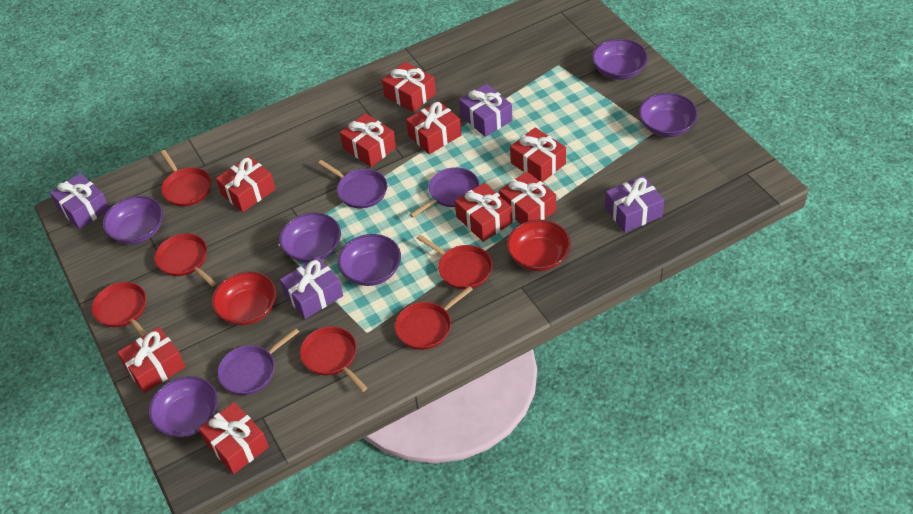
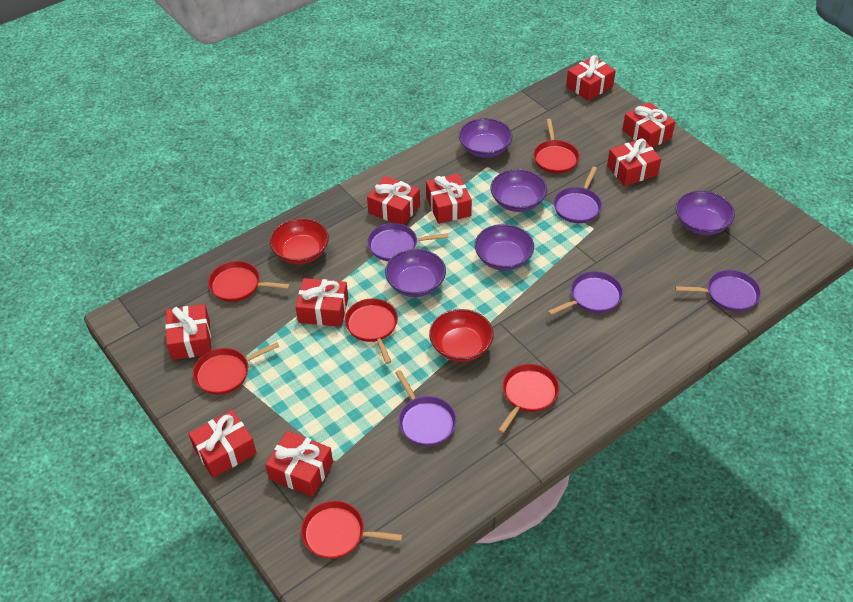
purple bowl: [103,196,163,244] [148,376,218,437] [279,213,341,263] [338,234,401,286] [592,39,648,80] [639,93,698,137] = 6 -> [385,249,446,297] [459,118,513,158] [475,224,534,271] [490,169,547,212] [676,191,735,235] = 5
purple gift: [50,173,110,229] [280,257,343,319] [459,84,512,137] [605,176,664,233] = 4 -> none = 0
purple pan: [217,328,299,395] [318,160,388,209] [409,167,480,218] = 3 -> [367,223,449,261] [395,370,456,446] [548,271,623,315] [554,166,602,223] [675,270,761,312] = 5

